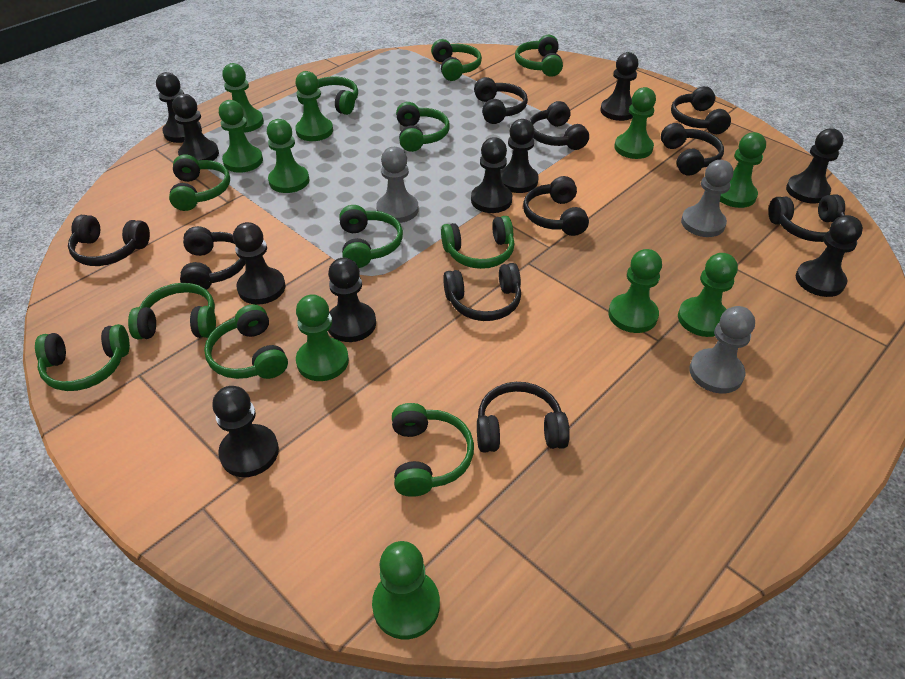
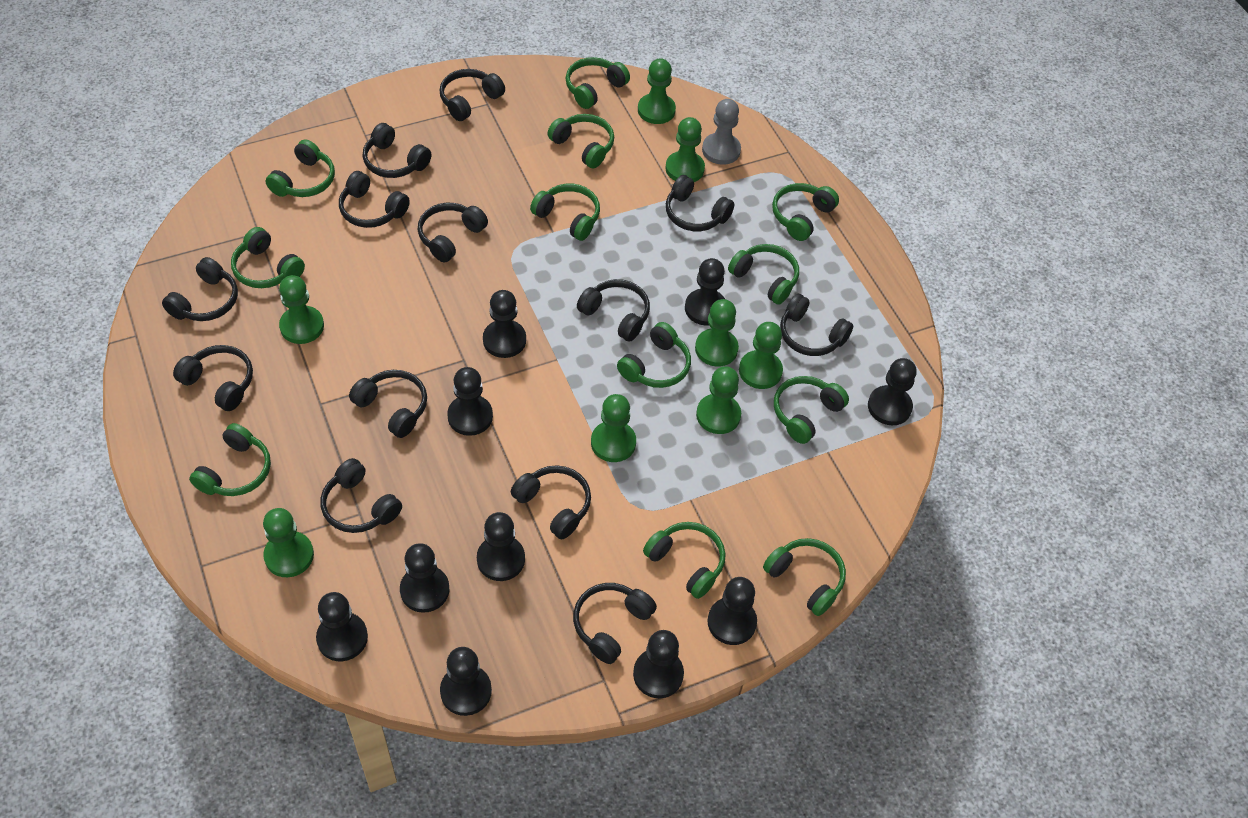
black headphones: [68,215,150,266] [180,226,245,290] [443,263,521,321] [474,77,528,124] [477,382,570,453] [523,176,589,236] [529,101,589,150] [661,123,724,176] [671,86,731,134] [768,194,845,242] = 10 -> [162,257,238,321] [173,345,253,411] [321,458,402,533] [339,171,410,228] [349,370,427,438] [363,123,431,178] [418,203,488,262] [440,69,505,121] [511,465,591,539] [573,583,657,664] [577,279,650,342] [666,175,735,231] [780,294,853,356] = 13
green headphones: [35,324,130,391] [128,283,216,339] [169,154,230,211] [204,304,288,379] [298,76,358,115] [339,205,403,268] [392,403,474,497] [396,102,450,152] [431,39,482,81] [441,216,514,269] [515,35,563,77] = 11 -> [189,423,271,496] [231,227,305,288] [266,139,335,197] [530,184,600,241] [548,114,614,168] [566,57,630,109] [617,322,691,388] [643,522,726,599] [728,244,799,305] [763,538,846,616] [772,183,839,241] [774,376,849,444] = 12
green pawn: [219,100,263,173] [222,63,264,133] [267,119,310,193] [295,71,333,141] [296,294,349,381] [372,541,440,639] [608,249,662,333] [614,87,656,159] [678,253,738,337] [720,132,766,208] = 10 -> [263,508,314,577] [279,275,324,344] [591,394,636,462] [638,58,676,124] [665,117,705,182] [695,299,739,367] [696,366,741,434] [739,322,783,389] = 8
grey pawn: [376,147,419,223] [681,160,733,237] [689,306,755,393] = 3 -> [702,99,741,165] = 1

